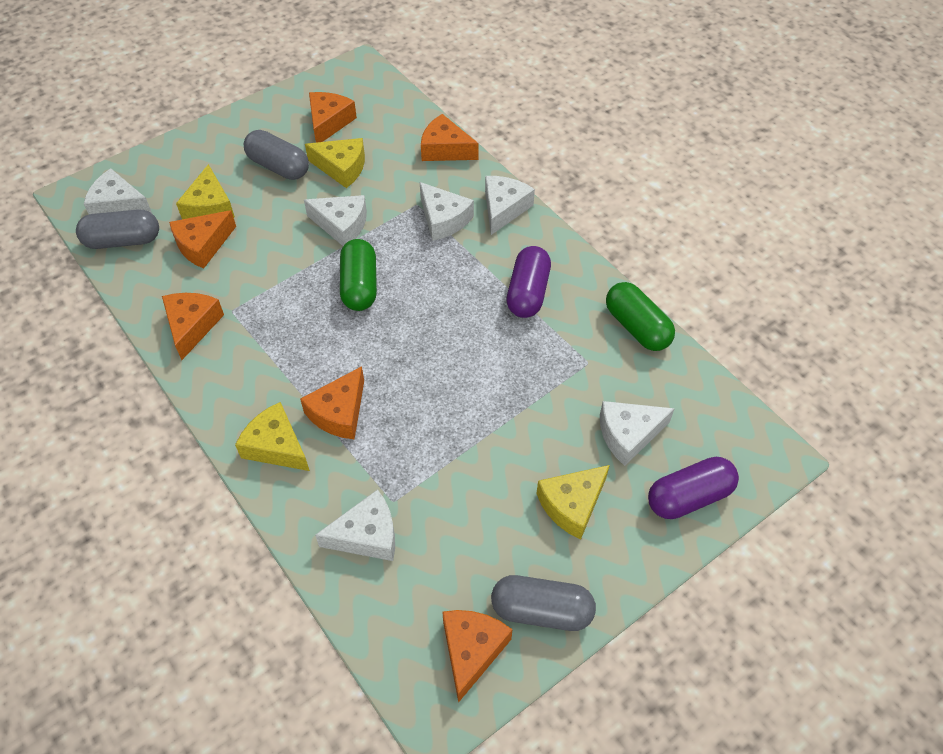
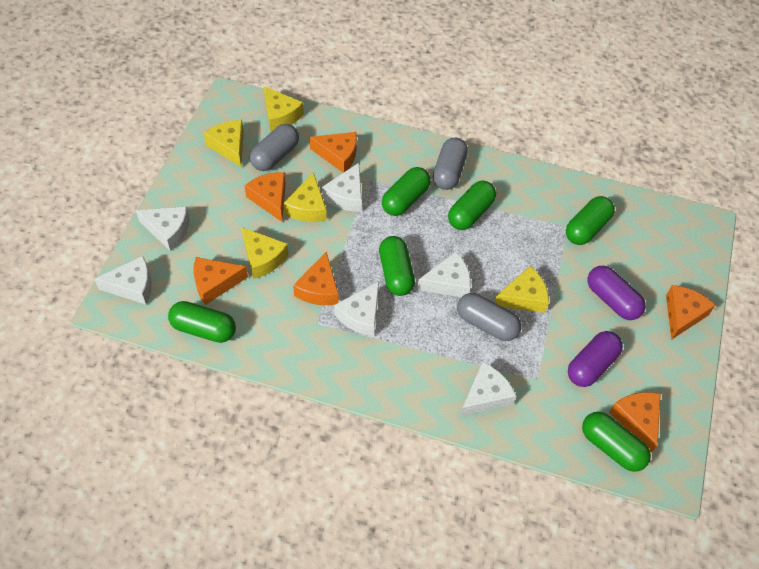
green capsule: [340,239,377,311] [606,282,675,351] = 2 -> [168,301,236,343] [379,236,415,296] [382,167,431,216] [448,181,496,230] [566,196,615,245] [582,412,651,472] = 6
yellow cheese: [176,164,235,219] [235,402,310,471] [305,138,365,188] [536,465,610,539] = 4 -> [204,120,244,167] [242,227,289,279] [264,86,304,131] [283,173,327,222] [494,266,549,313] = 5

